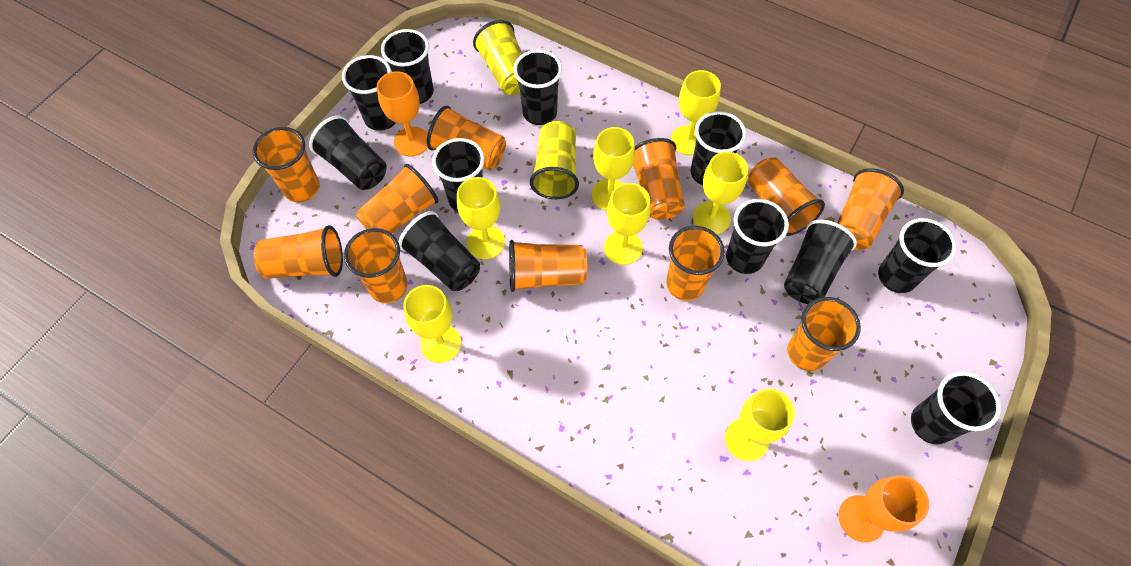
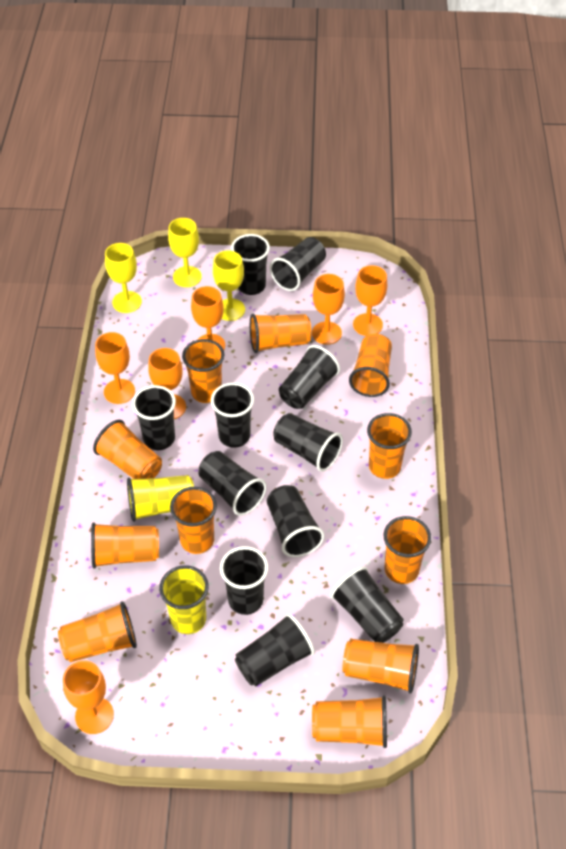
orange goblet: [377,71,428,156] [839,475,929,543] = 2 -> [63,660,114,734] [95,332,135,404] [148,348,186,419] [191,286,225,350] [312,274,345,345] [353,265,387,336] = 6
yellow goblet: [404,285,461,363] [457,177,505,259] [592,127,635,210] [604,183,651,265] [671,70,721,155] [693,152,748,234] [725,388,795,461] = 7 -> [105,243,142,313] [168,218,202,287] [213,250,245,321] = 3

